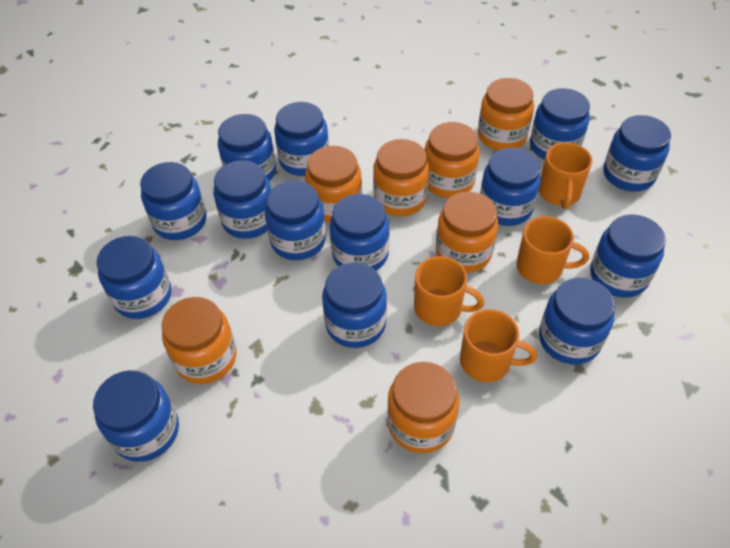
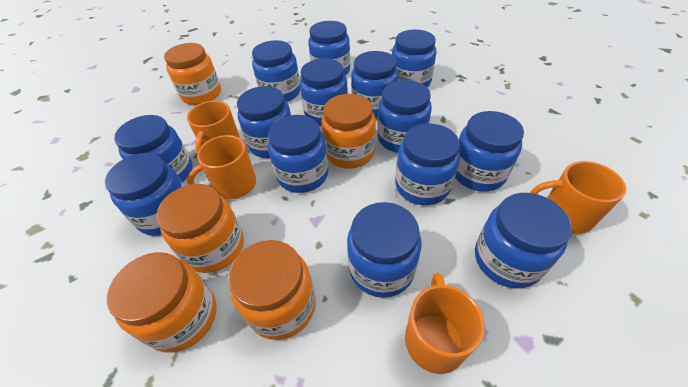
orange jar: [162,297,236,384] [305,146,362,223] [373,139,429,216] [387,362,460,453] [425,122,480,198] [436,192,498,273] [478,78,534,151] = 7 -> [107,252,216,352] [156,184,244,273] [164,43,221,105] [228,240,316,340] [321,94,376,169] = 5

